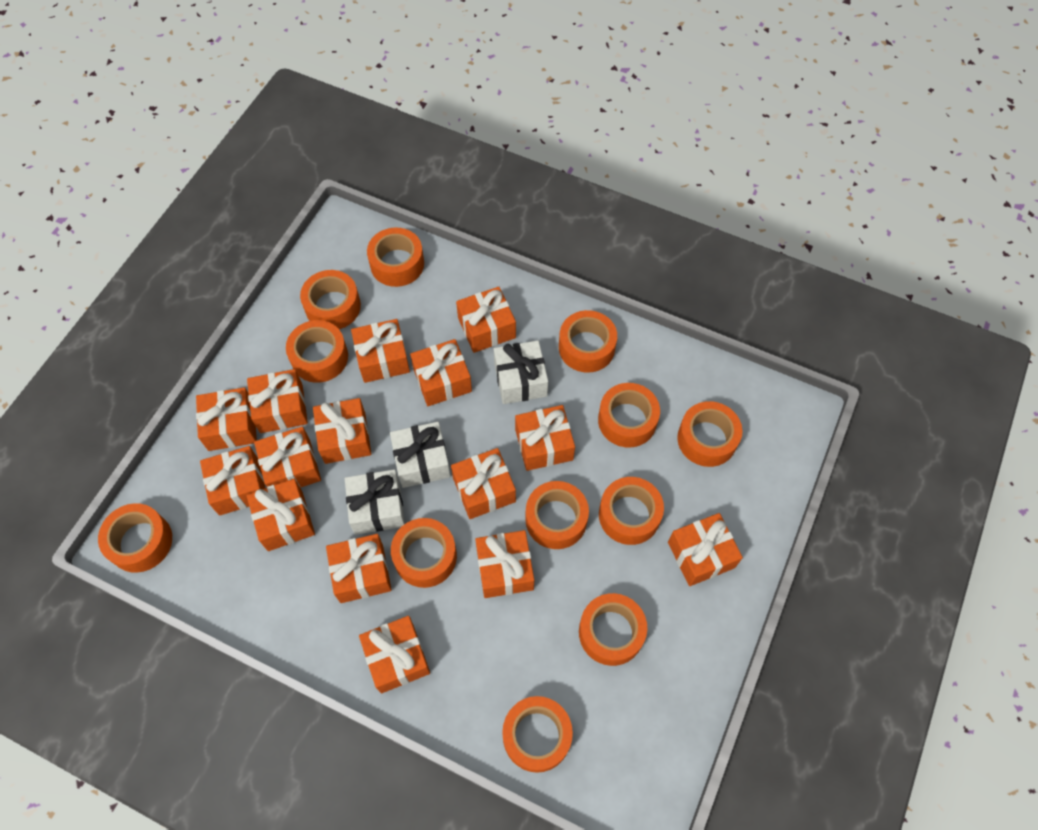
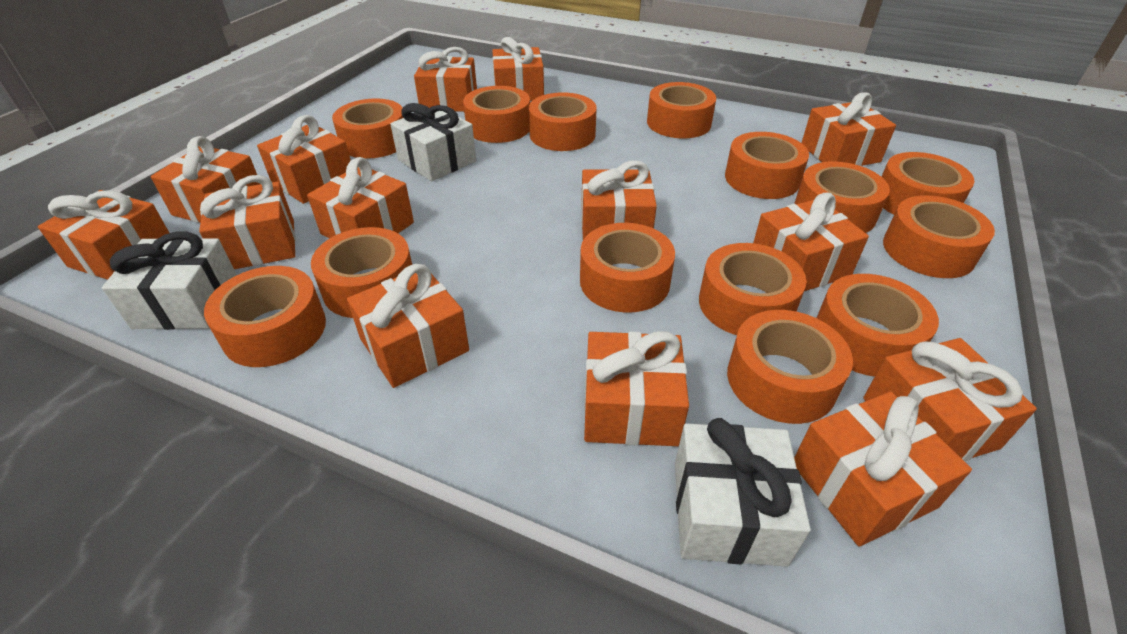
orange gift: [196,387,257,451] [200,446,265,516] [247,369,308,433] [247,479,315,551] [254,426,321,488] [313,398,371,464] [326,534,392,603] [351,319,410,383] [359,616,430,694] [410,339,472,406] [451,448,516,519] [456,287,516,353] [475,530,534,598] [515,405,575,471] [668,513,743,586] = 15 -> [38,190,169,280] [151,136,260,223] [199,175,296,269] [257,115,351,204] [307,157,414,239] [347,264,469,388] [414,47,477,112] [492,37,544,101] [581,160,657,240] [584,331,689,446] [753,192,869,291] [794,392,972,546] [801,92,896,166] [863,338,1037,461] = 14
orange tape: [98,503,172,573] [286,320,348,383] [300,270,361,329] [367,228,424,287] [391,518,457,588] [502,696,573,773] [525,481,589,549] [559,310,617,373] [579,593,647,666] [598,383,660,448] [599,477,664,545] [677,401,743,467] = 12 -> [204,266,326,367] [311,227,412,318] [332,98,403,159] [463,86,530,143] [529,92,597,151] [580,223,675,313] [647,82,716,138] [699,243,806,335] [725,132,809,199] [727,310,853,424] [794,161,890,233] [817,274,939,377] [882,152,975,215] [883,195,995,278] = 14

